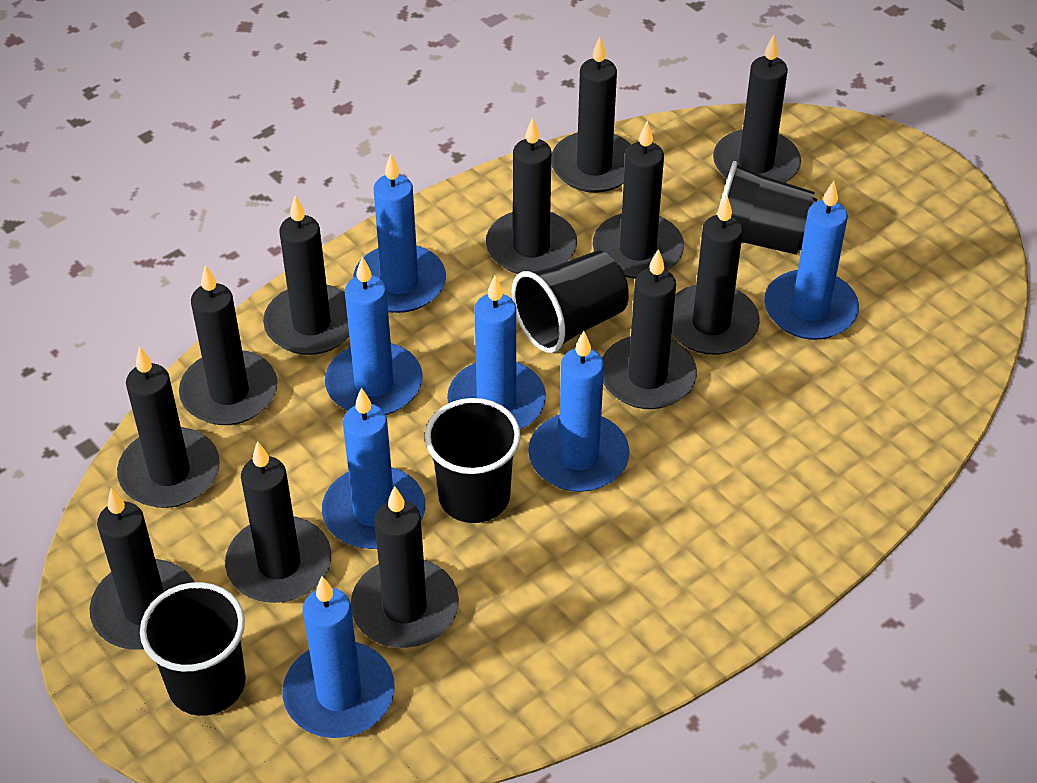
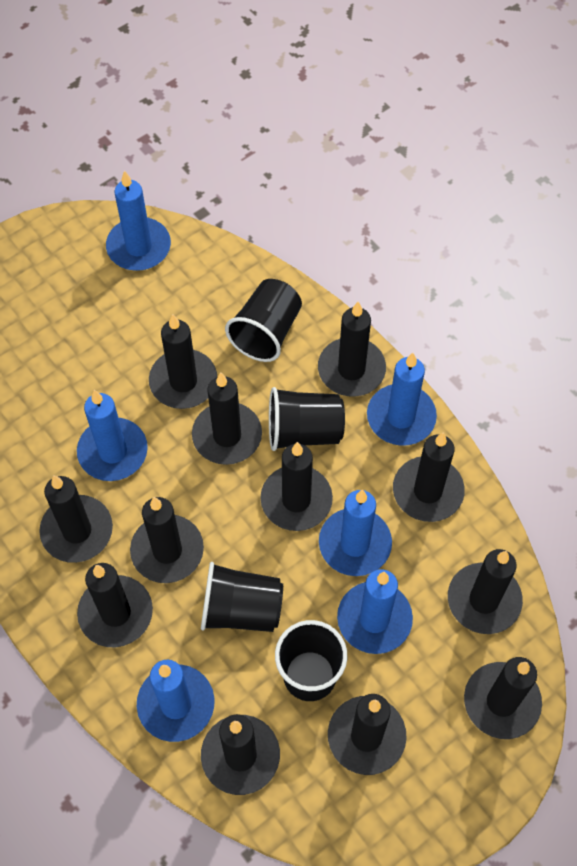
blue candle: [283,576,395,738] [322,387,425,549] [325,256,423,415] [353,154,446,313] [447,275,546,430] [528,331,630,492] [764,181,859,340] = 7 -> [77,390,148,481] [106,170,171,271] [137,660,214,742] [319,489,392,576] [337,569,413,654] [367,353,437,446] = 6

